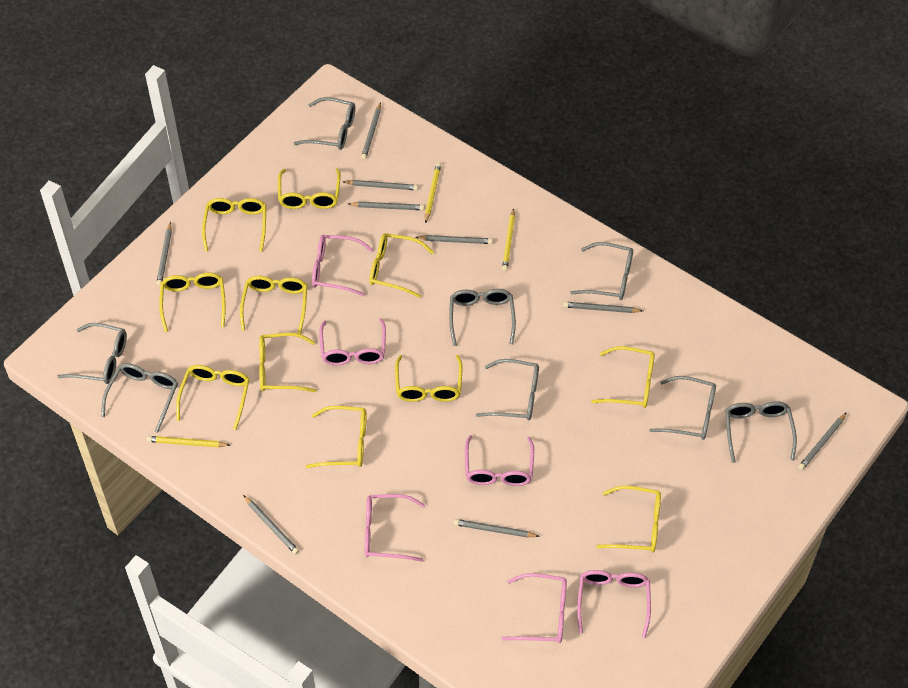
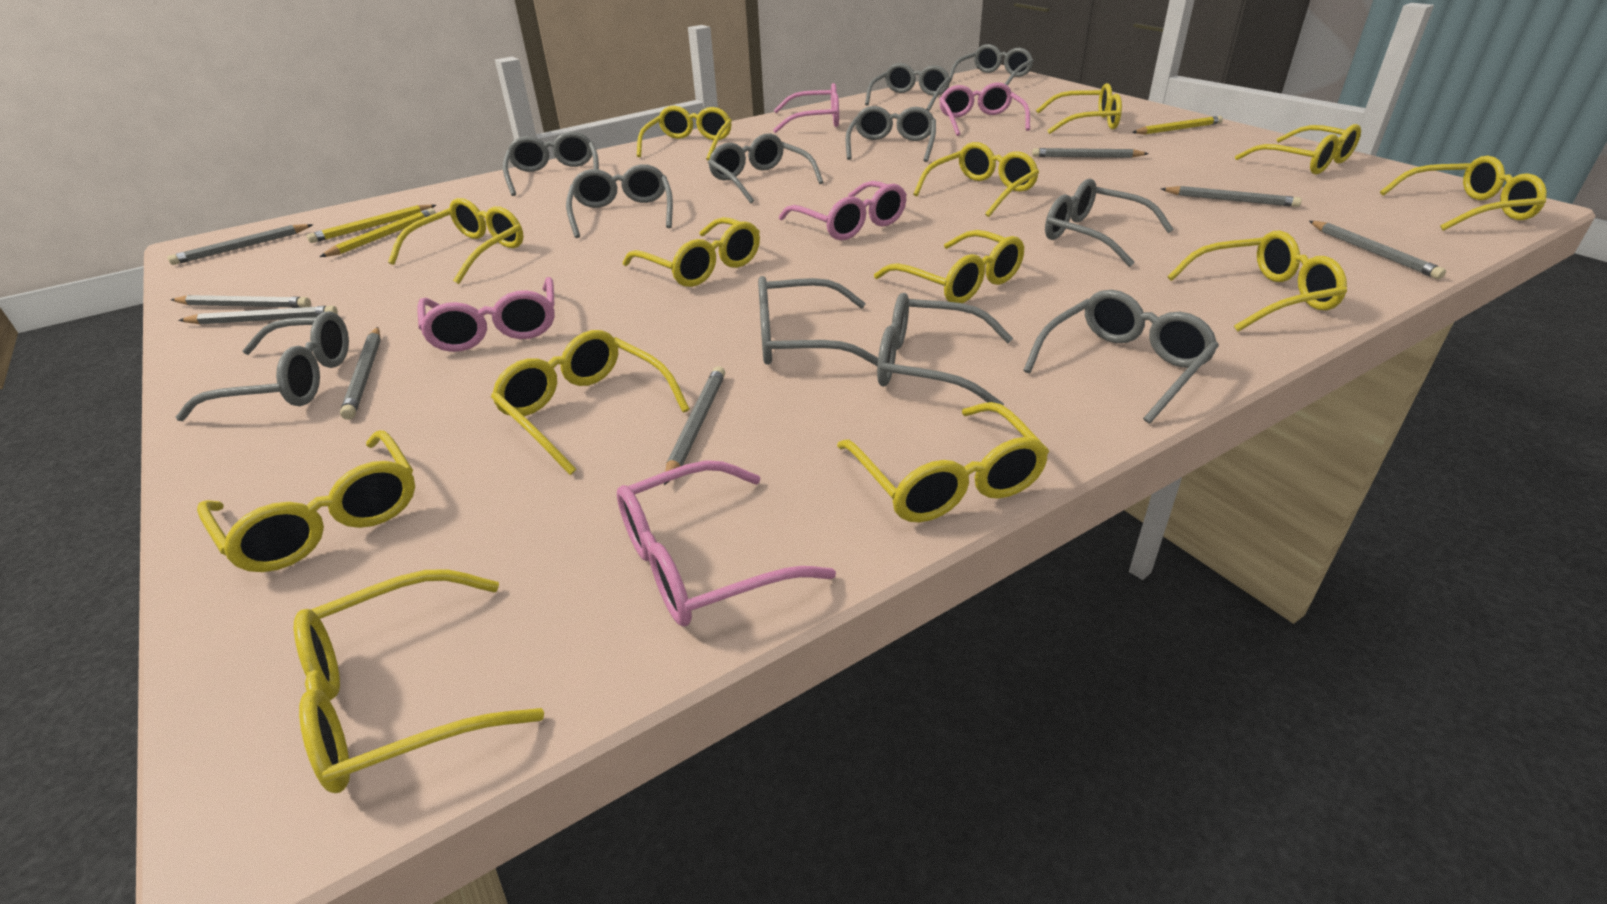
grey glasses: [57,323,127,384] [101,363,178,433] [294,97,355,150] [449,289,516,346] [476,359,539,421] [570,242,633,300] [649,376,716,440] [725,401,797,463] = 8 -> [176,311,349,421] [503,132,599,196] [566,164,673,238] [708,133,823,204] [758,276,878,366] [846,106,936,162] [865,63,951,111] [877,293,1013,406] [950,44,1034,86] [1023,290,1219,424] [1045,178,1174,267] = 11
grey pencil: [156,222,172,286] [243,495,299,555] [343,180,418,190] [348,202,424,210] [361,102,381,159] [415,235,493,244] [454,519,540,537] [563,302,643,313] [798,412,847,470] = 9 -> [167,224,313,265] [171,295,311,308] [178,306,338,325] [340,327,381,420] [664,366,725,485] [1032,148,1149,158] [1161,186,1302,207] [1309,221,1446,279] = 8
pink glasses: [312,235,373,296] [319,318,386,365] [364,494,425,562] [465,435,534,486] [502,573,567,643] [577,570,651,638] = 6 -> [417,277,555,352] [617,460,836,627] [773,83,839,133] [779,181,907,240] [939,82,1030,136] = 5
yellow glasses: [159,273,226,332] [176,365,250,430] [202,198,266,252] [240,276,307,334] [259,333,316,392] [278,168,341,209] [306,406,367,468] [369,233,434,298] [395,355,462,402] [591,346,655,408] [596,485,661,552] = 11 -> [197,430,415,572] [294,569,544,793] [388,198,523,284] [491,330,690,475] [623,217,760,287] [637,106,732,160] [837,402,1049,522] [874,230,1024,303] [913,142,1039,217] [1036,83,1122,134] [1167,231,1347,332] [1235,124,1361,174] [1380,156,1547,231] = 13

